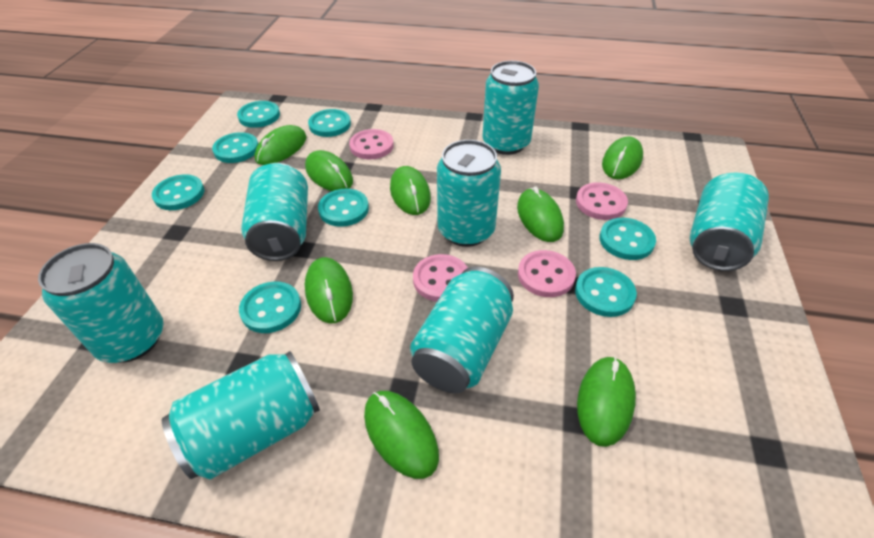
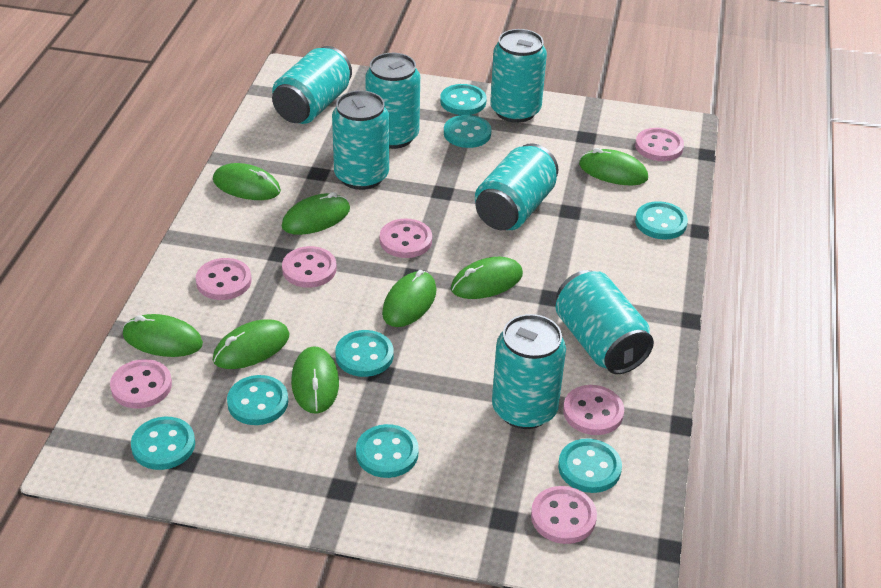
pink button: [349,129,394,159] [413,254,468,302] [518,250,576,297] [576,182,628,220] = 4 -> [110,359,172,409] [196,258,252,300] [282,246,337,288] [380,218,432,258] [531,486,597,544] [563,385,624,435] [635,128,684,161] = 7

